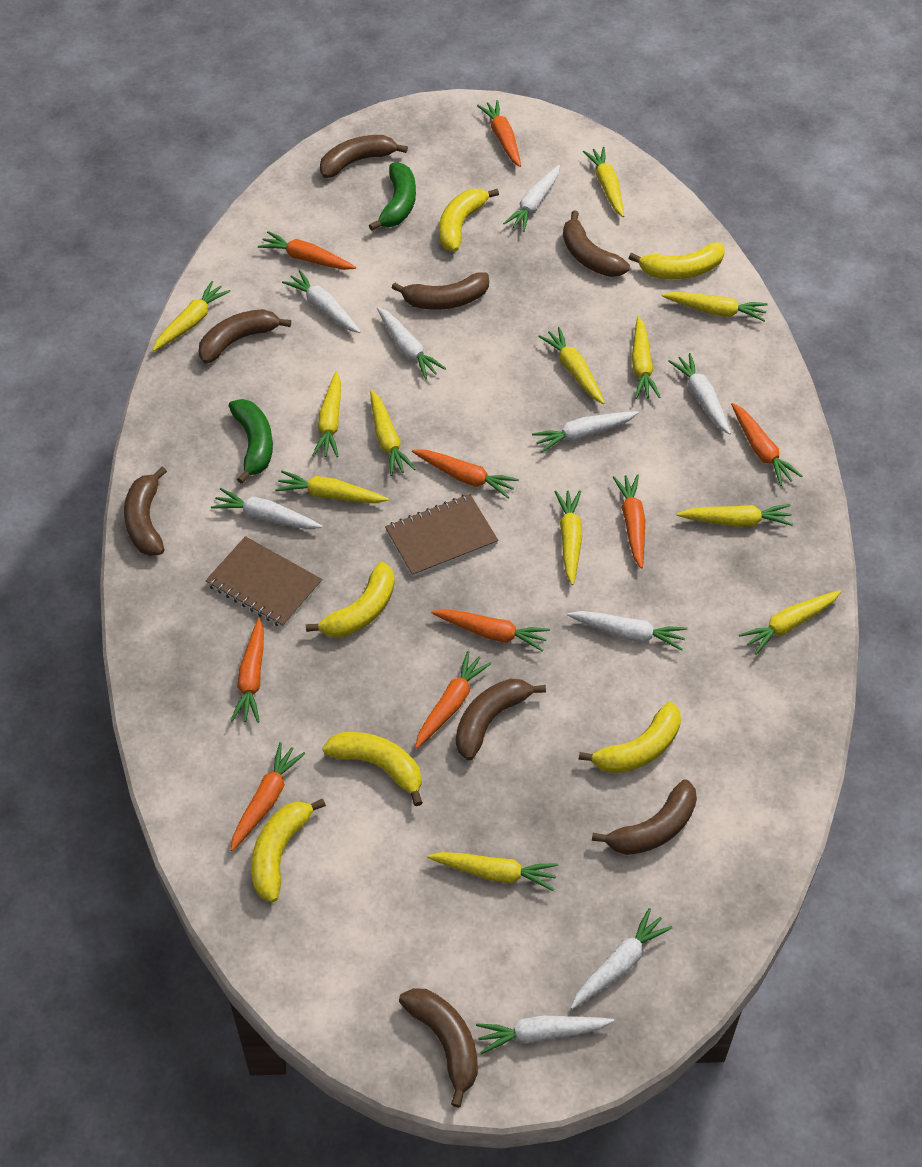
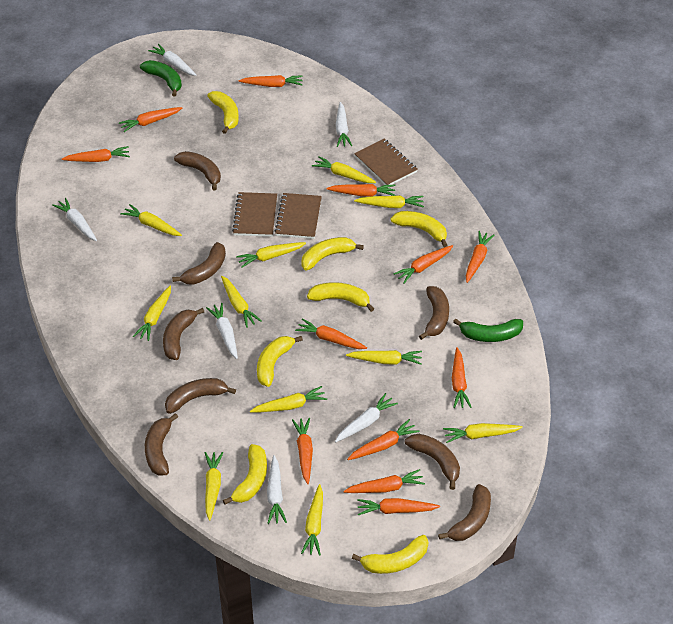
brown notebook: [205,536,322,628] [385,494,498,577] = 2 -> [232,192,277,237] [274,193,322,239] [354,139,418,185] = 3
orange carrot: [231,618,264,723] [231,742,305,851] [258,231,356,270] [412,449,519,498] [415,651,492,749] [431,609,550,652] [477,100,521,167] [613,474,645,569] [731,403,802,486] = 9 -> [62,146,130,162] [119,107,182,132] [238,75,303,87] [292,418,313,484] [295,318,367,349] [327,184,395,197] [343,469,425,493] [347,419,419,460] [357,498,440,515] [393,245,453,283] [452,347,472,408] [466,231,494,283] = 12
white carrot: [211,488,322,529] [282,270,361,333] [377,307,446,380] [476,1015,614,1054] [503,165,560,232] [532,411,639,453] [567,611,687,651] [571,908,672,1009] [668,353,731,435] = 9 -> [52,198,97,241] [148,44,196,76] [206,303,238,359] [267,455,287,524] [335,102,352,147] [335,393,398,442] = 6
yellow banana: [251,799,326,902] [306,562,395,638] [322,732,423,806] [439,189,499,252] [579,702,681,773] [629,242,725,279] = 6 -> [207,91,239,134] [223,444,267,505] [257,336,303,387] [301,237,364,271] [307,282,374,312] [352,535,428,574] [391,211,447,247] = 7
yellow carrot: [153,281,231,351] [275,471,389,503] [312,371,341,457] [370,390,415,476] [427,852,558,891] [538,327,605,404] [555,490,582,585] [583,147,624,217] [632,316,660,399] [662,292,768,321] [677,504,793,527] [739,590,841,655] = 12 -> [120,204,182,236] [133,286,171,341] [205,452,223,520] [221,276,262,328] [236,242,306,268] [250,386,327,413] [301,484,323,556] [312,156,376,183] [346,350,422,365] [354,195,424,208] [443,423,523,443] = 11

